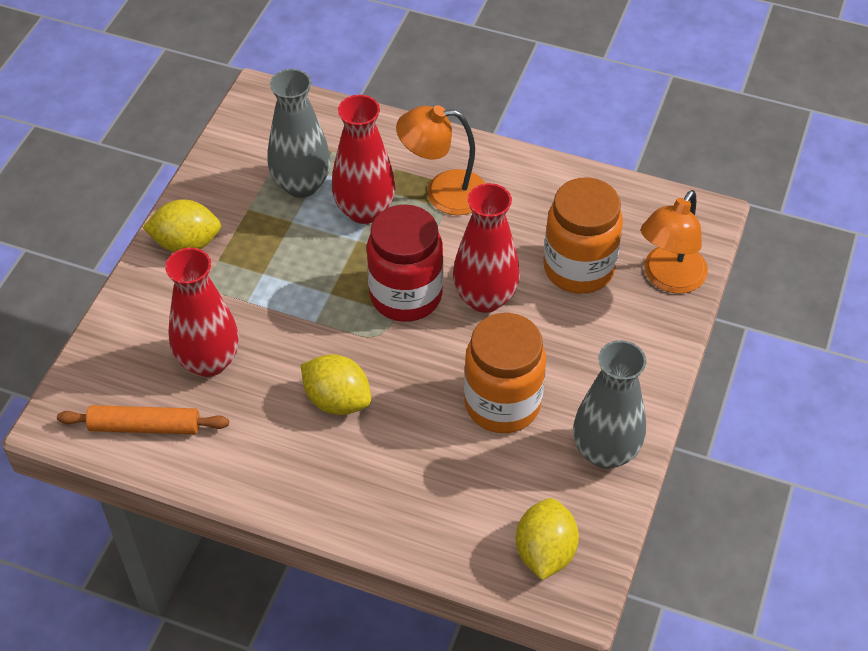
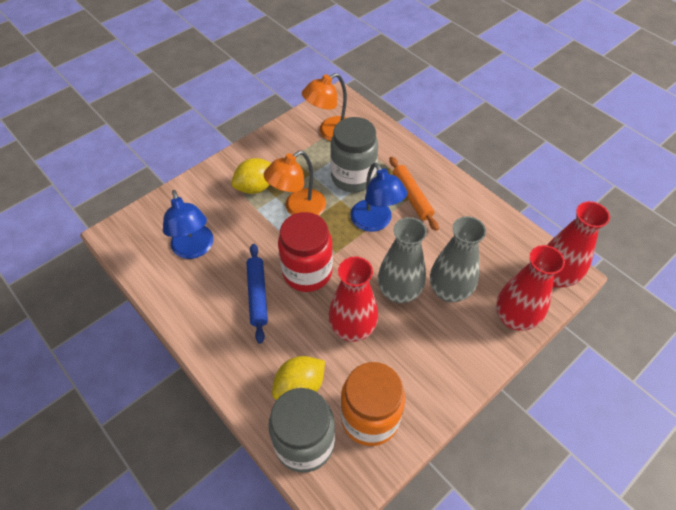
blue lamp: none = 0 -> [163,190,214,259] [350,162,407,232] = 2
blue rolling pin: none = 0 -> [246,244,268,344] = 1
grey jar: none = 0 -> [268,388,335,473] [330,117,378,192] = 2
orange jar: [464,313,546,433] [543,177,623,294] = 2 -> [341,362,405,446] = 1
yellow lemon: [142,199,221,252] [301,354,371,415] [516,498,579,580] = 3 -> [231,158,271,194] [272,356,325,400] = 2

